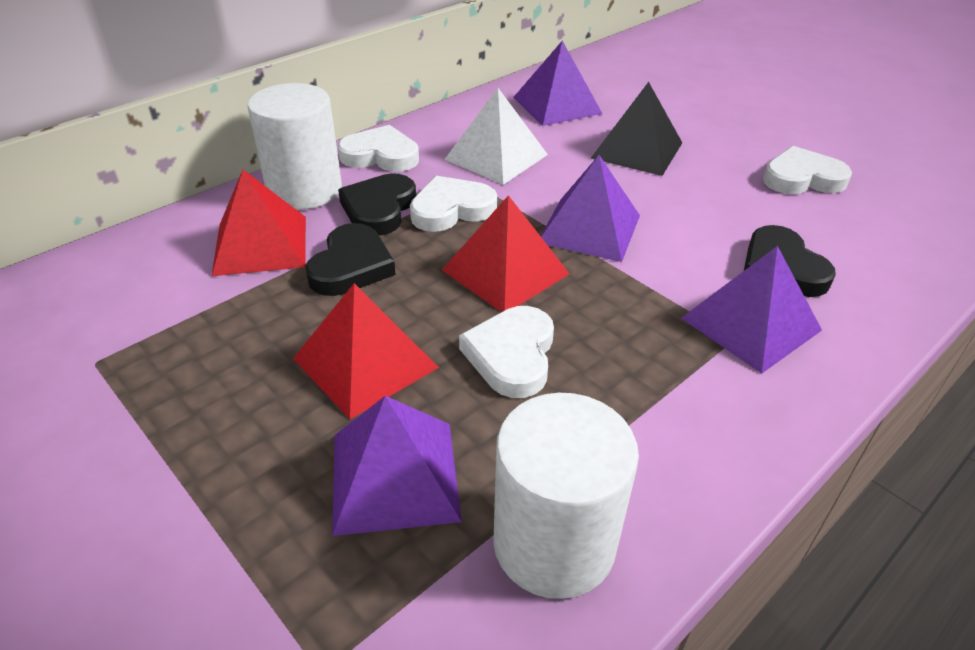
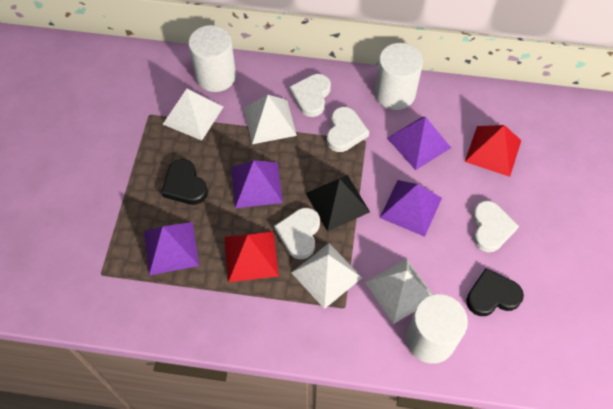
black heart: [305,223,396,296] [338,173,416,236] [744,225,836,297] = 3 -> [162,159,208,205] [466,268,524,316] = 2
red pyramid: [212,170,306,276] [293,283,439,419] [442,195,570,312] = 3 -> [224,231,279,282] [465,125,521,177] = 2
white cylinder: [247,83,342,210] [493,393,639,599] = 2 -> [188,25,236,92] [375,43,423,110] [406,294,468,364] = 3
white pyramid: [444,88,548,185] = 1 -> [163,89,223,140] [244,95,297,144] [291,243,362,309] [365,258,433,324] = 4

